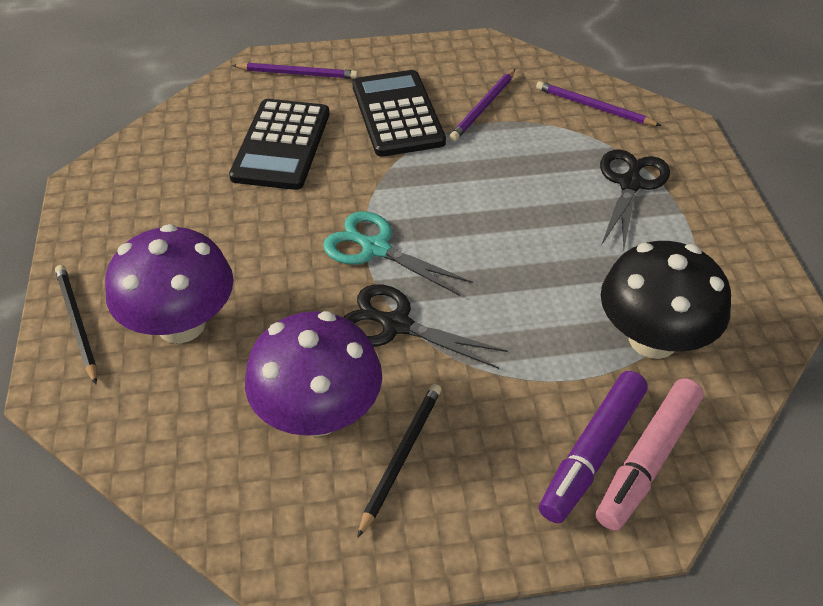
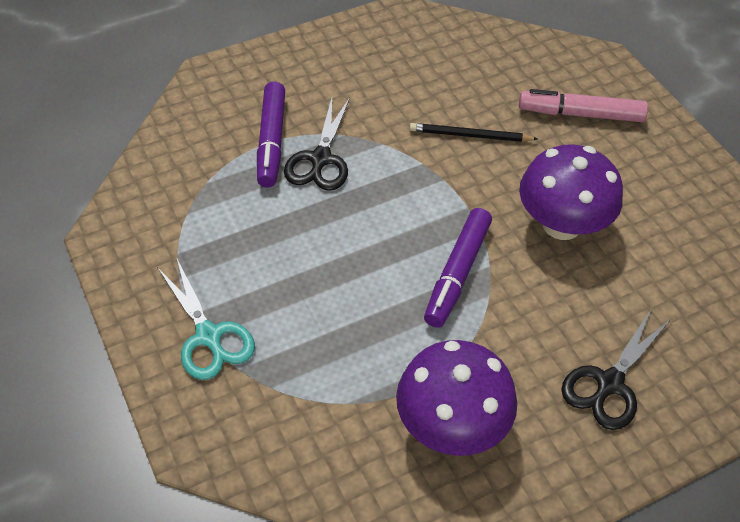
black calculator: [229,99,329,190] [352,70,446,157] = 2 -> none = 0
black mushroom: [601,241,731,359] = 1 -> none = 0
black pencil: [55,265,97,384] [357,384,441,538] = 2 -> [410,123,538,142] = 1
purple marker: [539,371,648,523] = 1 -> [257,82,285,188] [424,208,492,328] = 2
purple pencil: [232,63,358,79] [450,69,515,141] [536,81,662,126] = 3 -> none = 0

